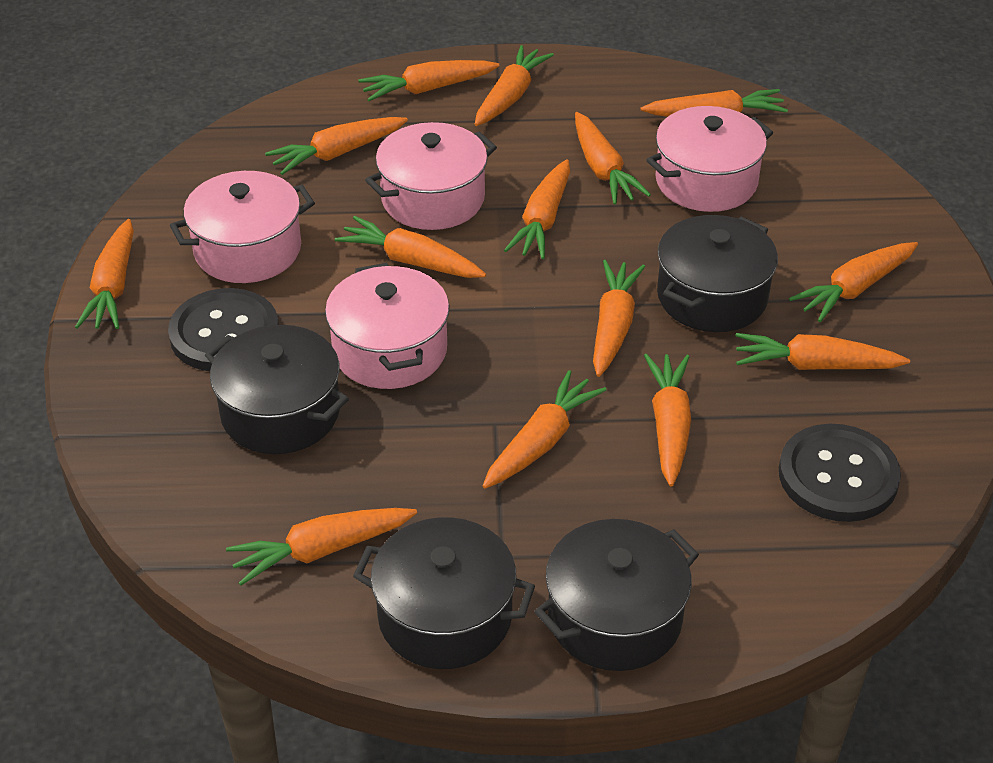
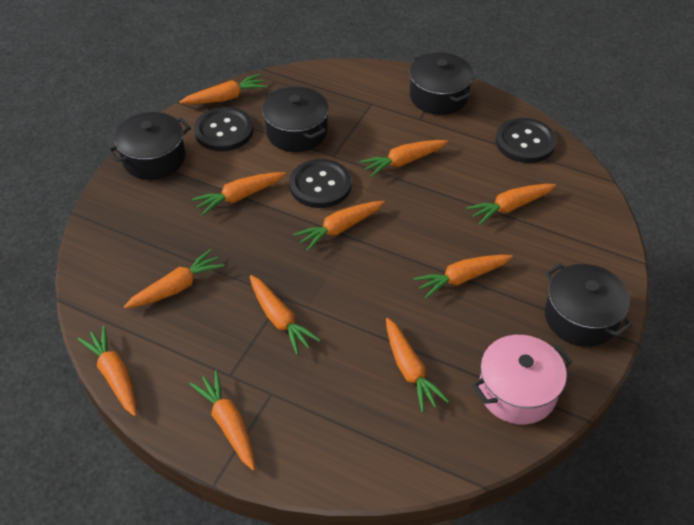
black button: [168,288,279,371] [779,424,901,522] = 2 -> [194,107,253,151] [289,159,352,208] [496,118,556,163] = 3
orange carrot: [75,219,134,329] [226,508,417,586] [265,117,408,175] [335,216,486,278] [358,60,500,101] [475,45,554,126] [483,370,606,489] [504,159,570,259] [575,112,651,205] [593,260,645,377] [641,89,788,117] [644,354,691,486] [735,333,910,370] [789,242,918,322] = 14 -> [77,326,136,416] [124,249,224,309] [180,74,267,104] [190,370,255,470] [192,172,286,216] [250,275,321,355] [293,201,385,251] [360,140,448,177] [386,318,449,413] [413,255,513,299] [466,184,556,225] = 11
pink pot: [170,171,315,283] [325,263,449,389] [365,122,497,230] [646,106,773,212] = 4 -> [472,335,572,425] = 1

